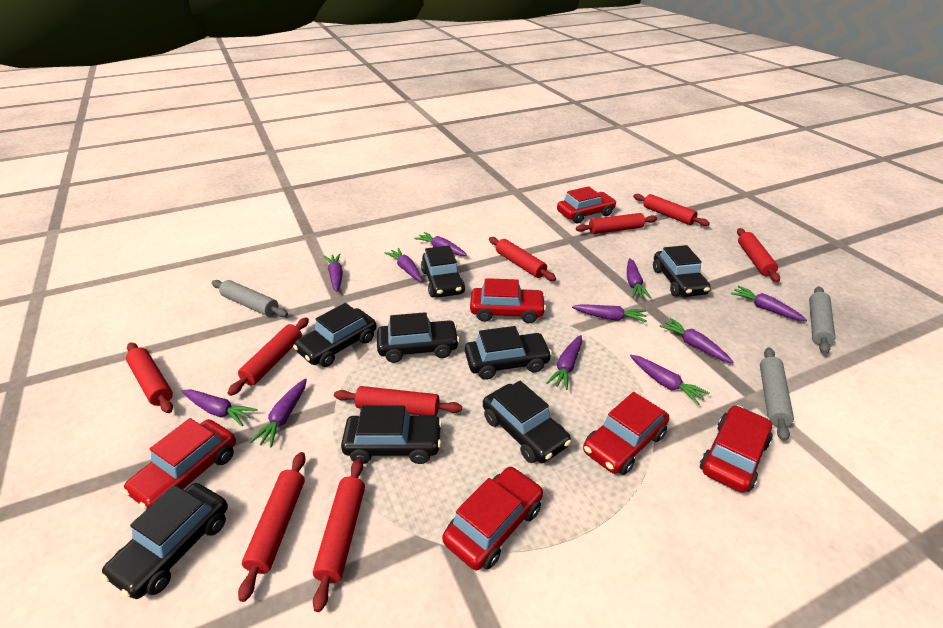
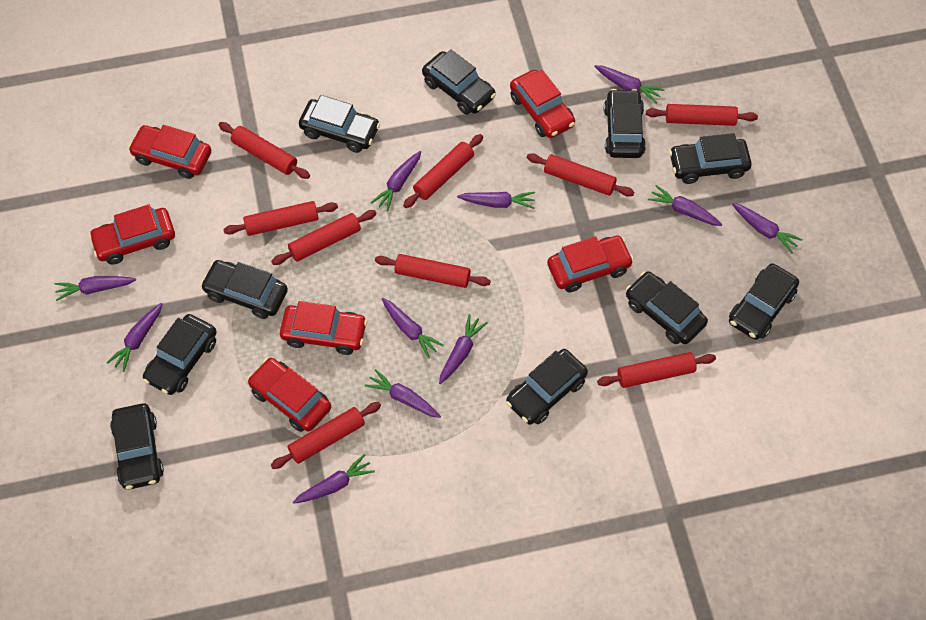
black car: [101,483,228,599] [293,303,377,367] [341,405,442,464] [377,312,460,363] [421,245,465,297] [465,326,552,380] [483,381,571,463] [653,245,711,297] = 8 -> [110,403,164,490] [143,314,217,395] [201,260,288,319] [299,95,380,153] [422,50,496,115] [506,349,588,425] [604,89,646,158] [626,271,708,344] [669,133,752,184] [729,263,799,340] = 10
grey rolling pin: [212,280,288,317] [760,347,794,441] [809,286,835,354] = 3 -> none = 0

